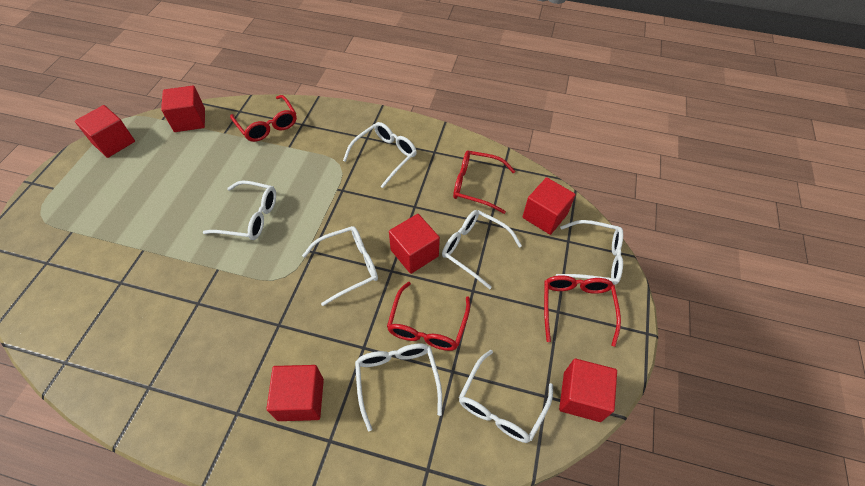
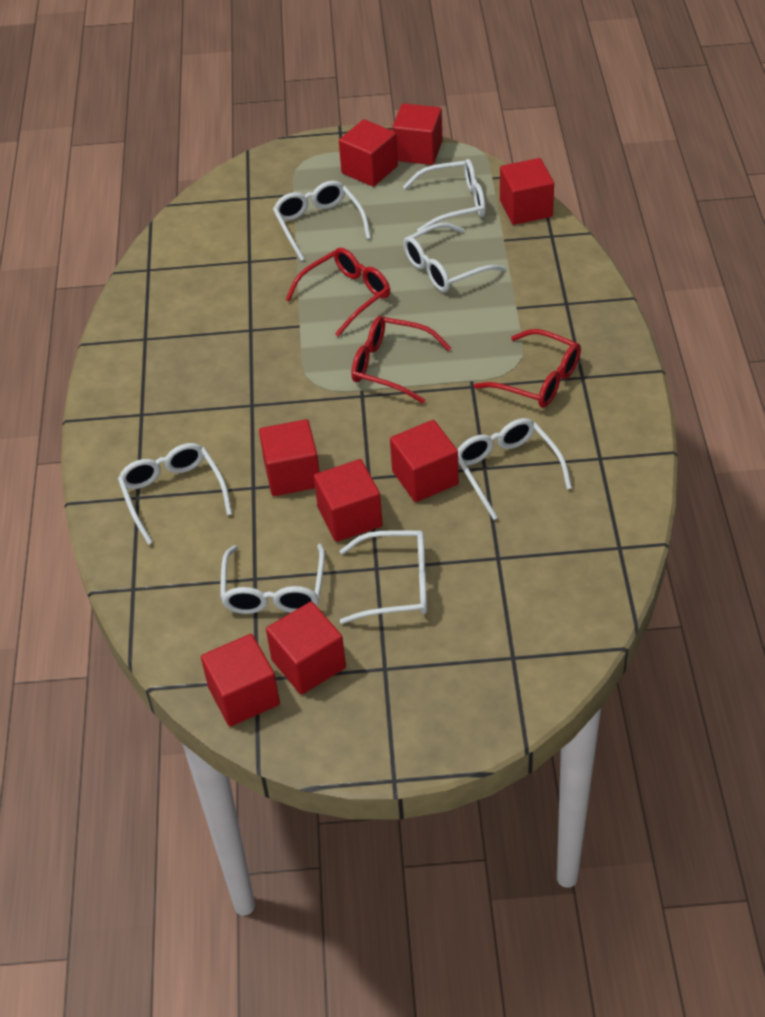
red cube: [75,105,135,158] [161,86,205,132] [267,365,324,421] [389,214,440,274] [523,177,576,235] [559,359,617,422] = 6 -> [201,634,280,727] [259,419,319,496] [266,601,346,695] [314,459,383,542] [339,119,398,187] [390,420,459,502] [392,103,442,165] [500,158,554,225] = 8
red glasses: [230,95,297,142] [387,281,470,351] [453,150,515,214] [544,275,621,347] = 4 -> [285,248,390,337] [351,316,451,404] [474,329,581,408] = 3

